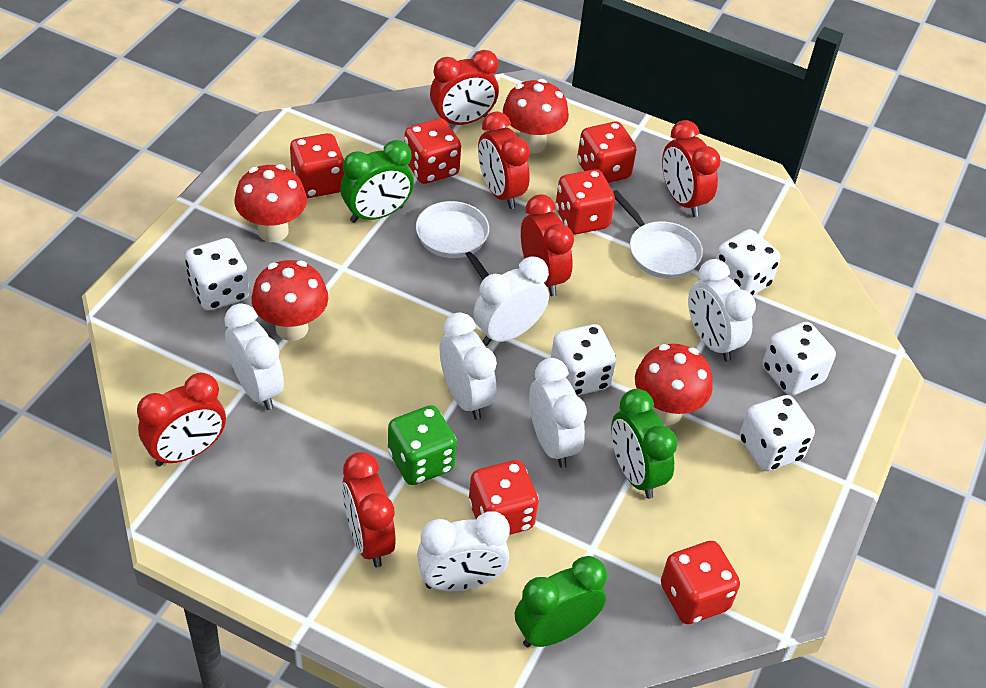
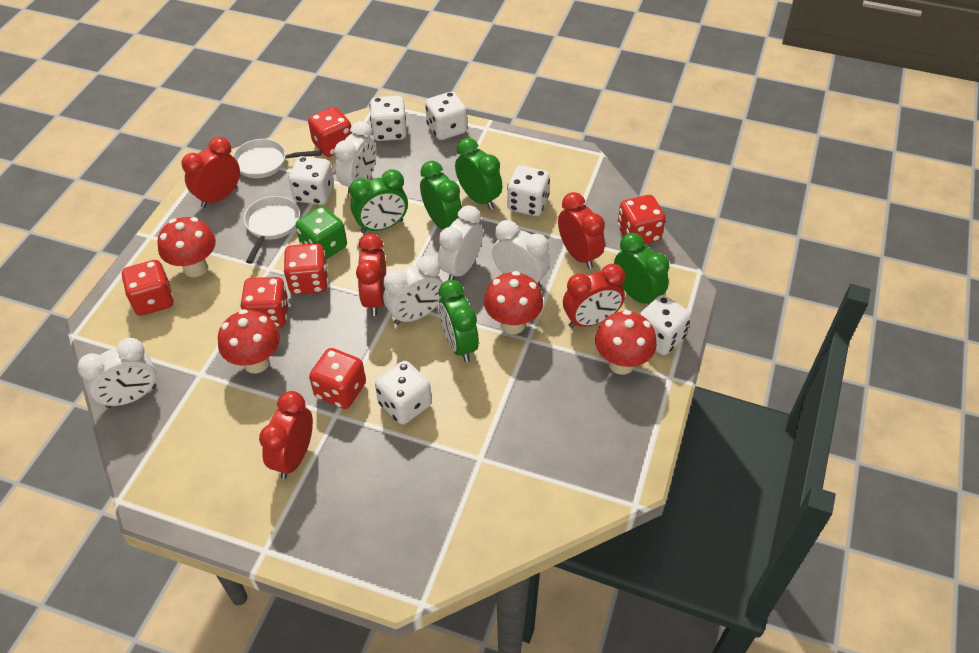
green clock: [340,140,414,223] [515,556,607,647] [611,389,678,499] = 3 -> [349,169,408,233] [420,161,462,229] [439,280,479,362] [455,138,502,210] [614,233,669,305] = 5
red clock: [137,372,226,467] [342,452,396,567] [430,50,499,125] [478,112,530,209] [521,194,574,296] [662,120,721,217] = 6 -> [181,137,240,208] [259,391,313,479] [356,234,386,316] [558,192,605,269] [563,264,625,328] = 5
white clock: [224,303,284,410] [417,512,510,592] [440,312,497,420] [474,256,549,346] [529,358,587,468] [688,259,756,362] = 6 -> [77,338,156,408] [334,121,377,196] [383,256,443,325] [438,205,483,280] [492,220,550,288] = 5
white dice: [185,238,249,311] [551,324,616,396] [715,229,781,296] [740,395,815,471] [763,322,836,396] = 5 -> [289,156,334,205] [370,96,407,141] [375,361,432,425] [425,92,467,140] [507,166,550,216] [640,295,691,355] = 6

